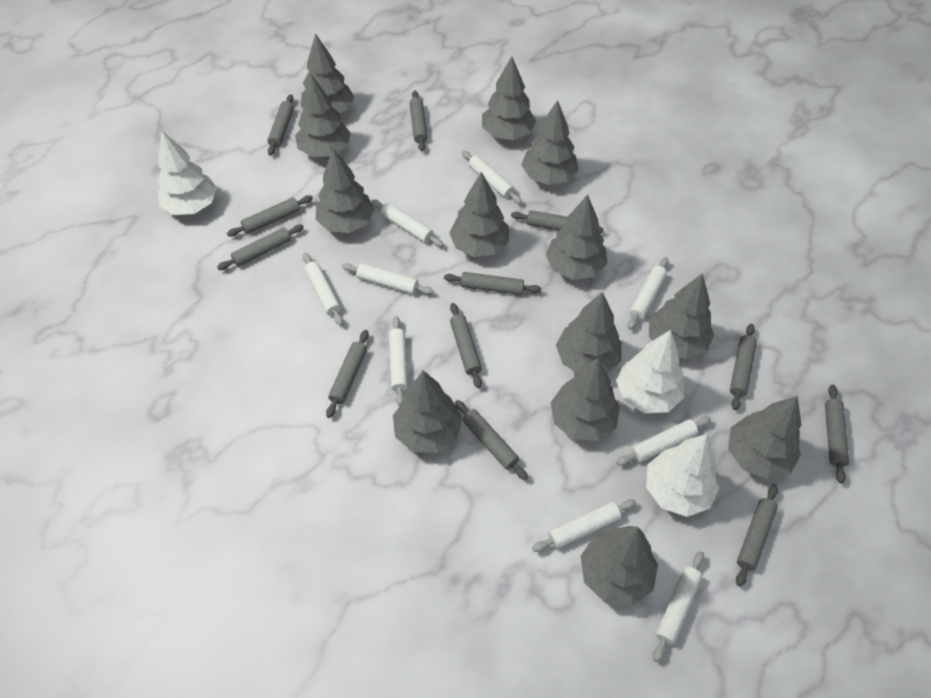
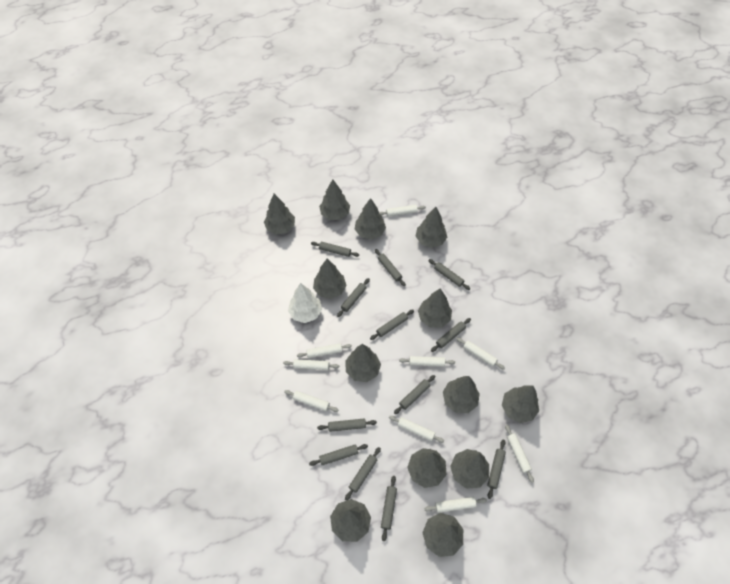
white tree: [157,131,217,215] [616,330,684,413] [646,434,720,517] = 3 -> [288,283,322,323] = 1

